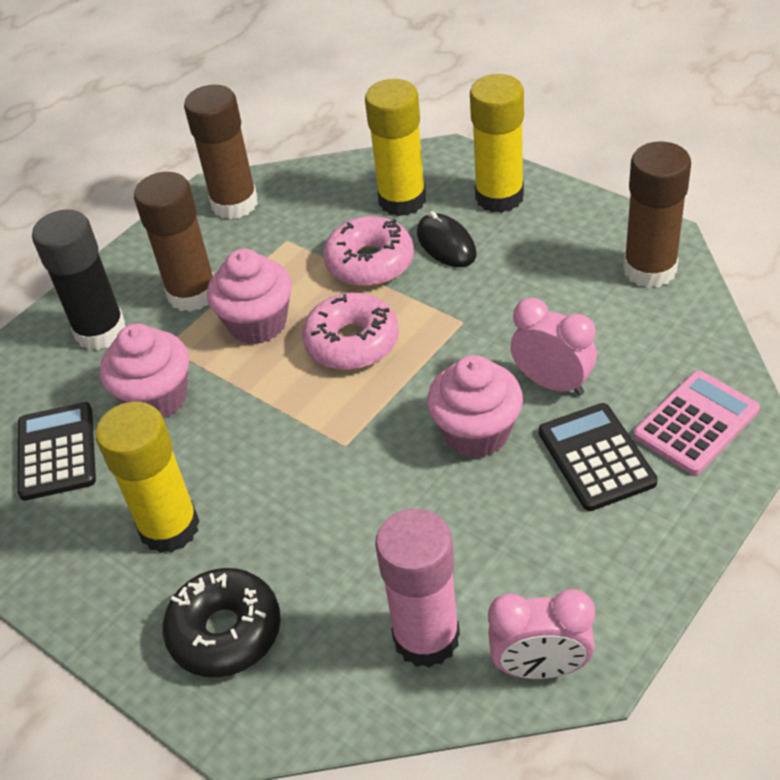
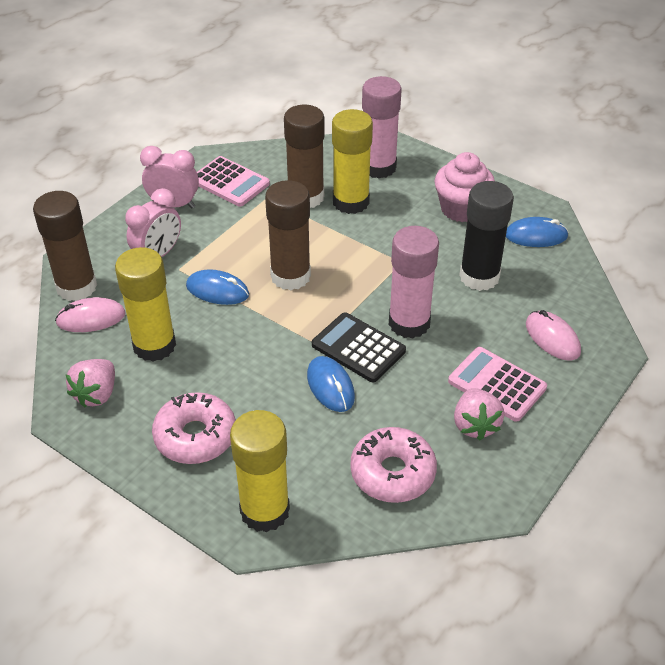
black calculator: [18,402,96,501] [539,403,658,511] = 2 -> [312,312,406,382] = 1
black donut: [163,568,281,677] = 1 -> none = 0
black mouse: [417,211,477,267] = 1 -> none = 0
blue mouse: none = 0 -> [186,269,249,305] [307,356,355,412] [506,217,569,247] = 3
pink calculator: [633,370,760,475] = 1 -> [197,156,270,207] [448,347,547,422] = 2
pink cupcake: [100,324,189,419] [207,249,292,344] [427,355,523,458] = 3 -> [435,152,495,222] = 1
pink glue stick: [375,508,460,668] = 1 -> [362,76,402,179] [389,226,439,339] = 2
pink mouse: none = 0 -> [55,297,126,332] [526,310,581,361] = 2
pink strawberry: none = 0 -> [66,359,115,408] [454,388,504,440] = 2

